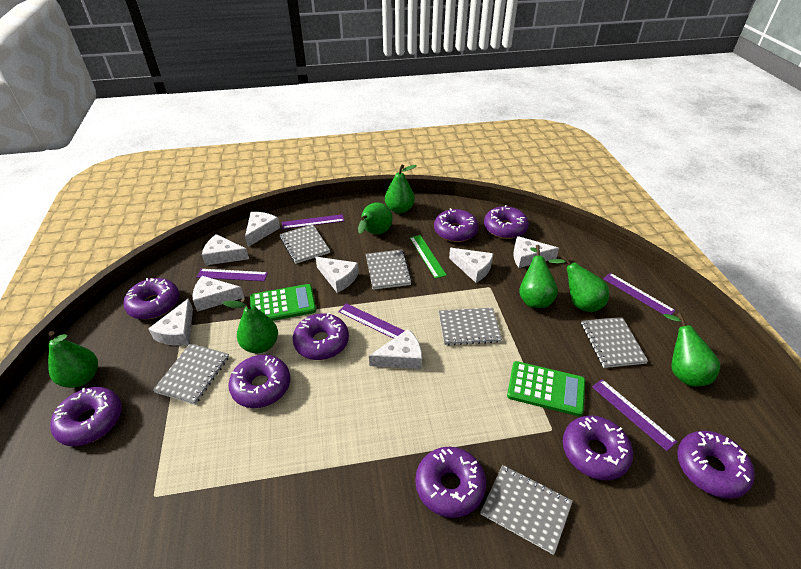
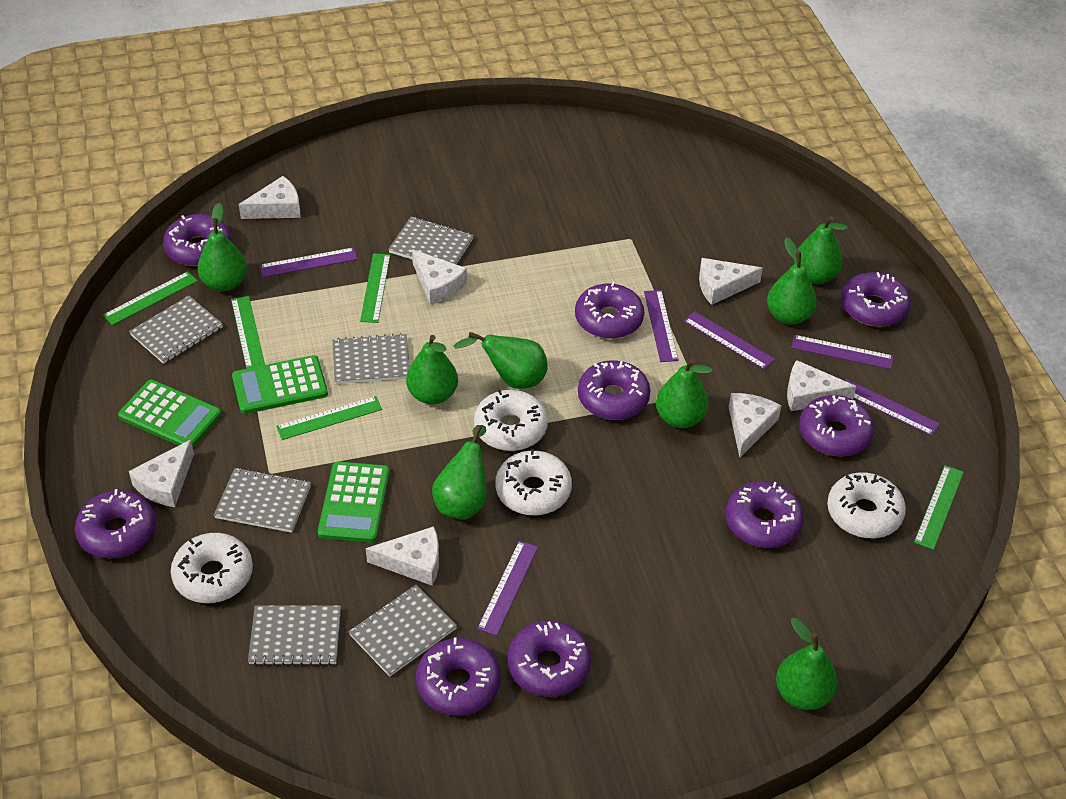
green calculator: [250,284,316,321] [507,361,585,416] = 2 -> [118,380,221,448] [232,355,328,414] [318,461,390,543] = 3
green pear: [48,331,98,388] [223,298,278,353] [358,203,392,234] [385,164,417,214] [519,245,558,308] [549,255,609,312] [663,313,720,386] = 7 -> [198,203,247,291] [406,335,458,404] [432,425,487,520] [453,332,548,389] [656,358,712,428] [767,238,817,325] [776,618,838,710] [794,216,848,284] = 8
green ruler: [410,235,447,279] = 1 -> [103,271,198,325] [231,296,265,369] [276,396,382,440] [360,253,390,323] [914,465,964,550] = 5
purple ruler: [197,269,268,281] [282,214,344,229] [338,303,404,339] [592,379,677,451] [603,273,676,315] = 5 -> [260,247,357,277] [477,541,538,636] [644,290,679,362] [684,311,775,369] [791,335,893,369] [845,379,940,436] = 6
white cheese: [148,298,193,346] [193,276,244,312] [202,234,249,266] [245,212,280,247] [315,257,359,293] [369,329,422,369] [449,248,493,283] [513,236,559,268] = 8 -> [129,440,194,507] [239,176,301,219] [366,526,439,586] [412,249,467,305] [699,258,763,305] [729,393,781,457] [787,360,856,411] = 7
white donut: none = 0 -> [171,533,253,603] [474,389,548,451] [496,449,572,515] [827,472,906,538] = 4

